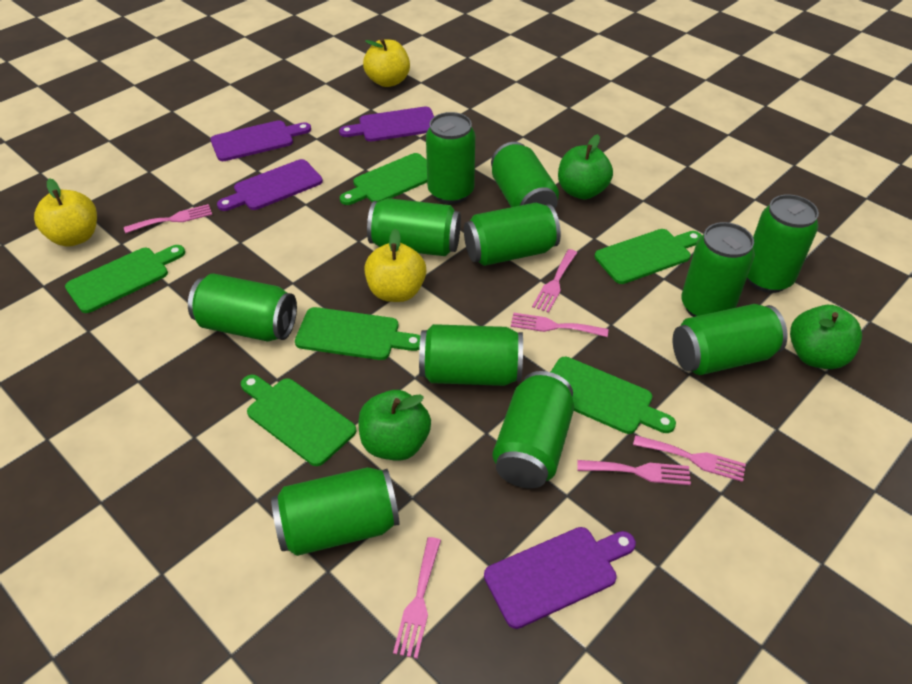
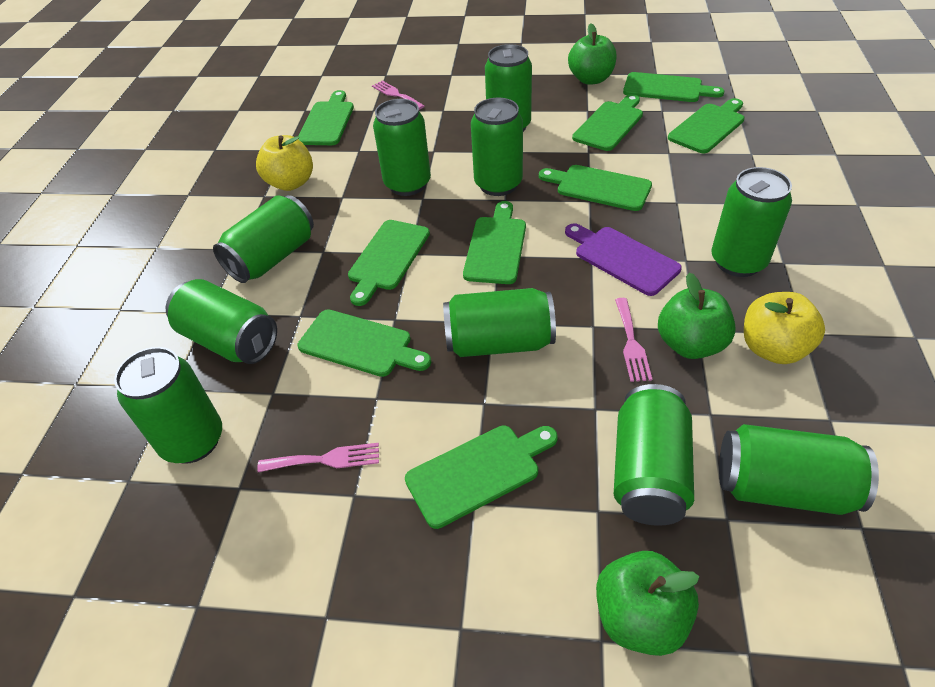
green can: [188,273,297,342] [271,467,400,556] [367,198,461,256] [419,324,523,386] [426,112,475,204] [464,203,561,266] [491,142,559,209] [493,371,574,488] [673,304,788,375] [681,222,755,317] [747,194,819,293] = 11 -> [114,347,222,464] [166,279,277,364] [213,195,314,283] [373,99,431,196] [443,288,556,357] [471,98,523,196] [485,44,532,132] [614,384,694,526] [711,167,792,277] [719,424,879,515] = 10
green cutting board: [65,245,185,313] [241,375,356,466] [295,307,420,360] [340,153,427,205] [551,357,676,434] [595,229,702,284] = 6 -> [298,90,354,145] [298,309,431,377] [348,220,430,306] [405,425,558,529] [463,201,526,284] [539,165,652,211] [572,94,643,151] [623,72,724,102] [668,98,745,153] = 9
pink fork: [124,204,212,233] [393,537,441,659] [511,313,608,337] [532,249,577,313] [578,460,691,485] [633,435,746,482] = 6 -> [257,443,379,472] [372,81,424,110] [615,298,653,382] = 3
purple cutting board: [211,120,311,161] [217,159,323,211] [339,107,434,142] [484,527,636,629] = 4 -> [565,223,682,296] = 1
yellow apple: [34,178,97,246] [363,39,410,87] [364,229,426,302] = 3 -> [256,135,313,191] [744,292,825,364] = 2

